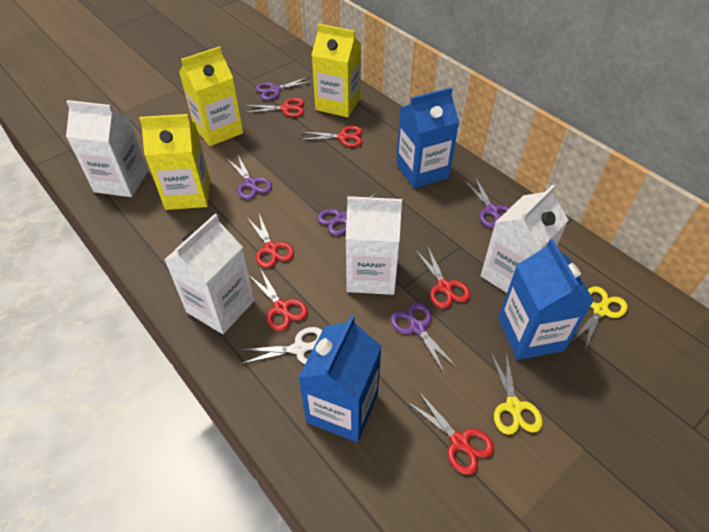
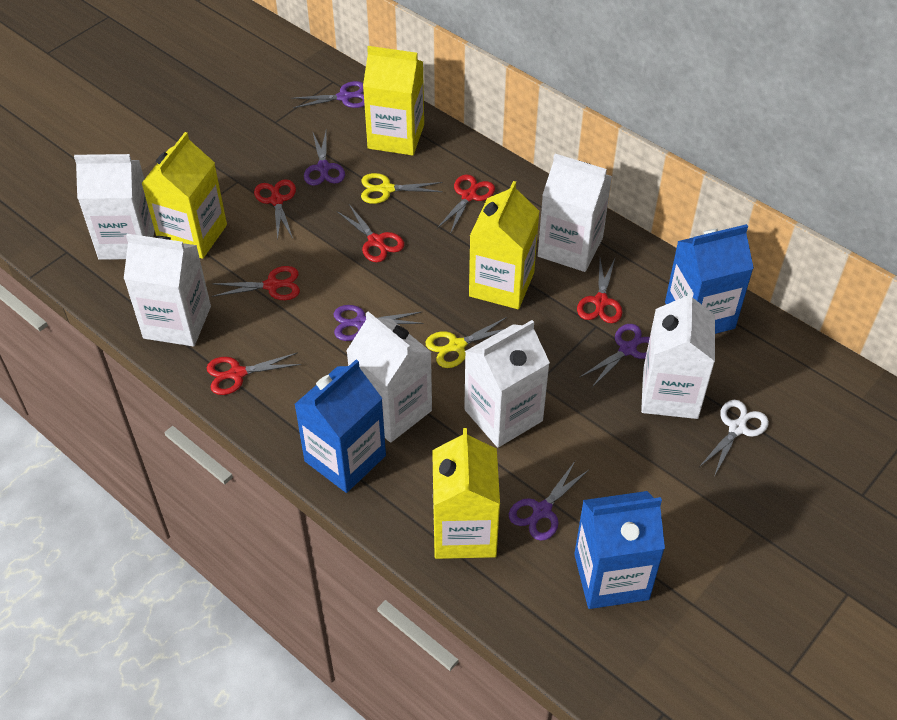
white carton: [66,100,148,197] [164,214,255,334] [346,196,402,295] [481,184,568,293] = 4 -> [74,154,155,260] [124,234,211,346] [346,311,432,443] [464,320,550,448] [538,154,612,272] [641,289,715,419] = 6
yellow carton: [139,114,210,210] [179,46,243,146] [312,24,361,117] = 3 -> [141,132,227,259] [363,46,424,156] [432,428,500,559] [469,181,540,309] = 4

